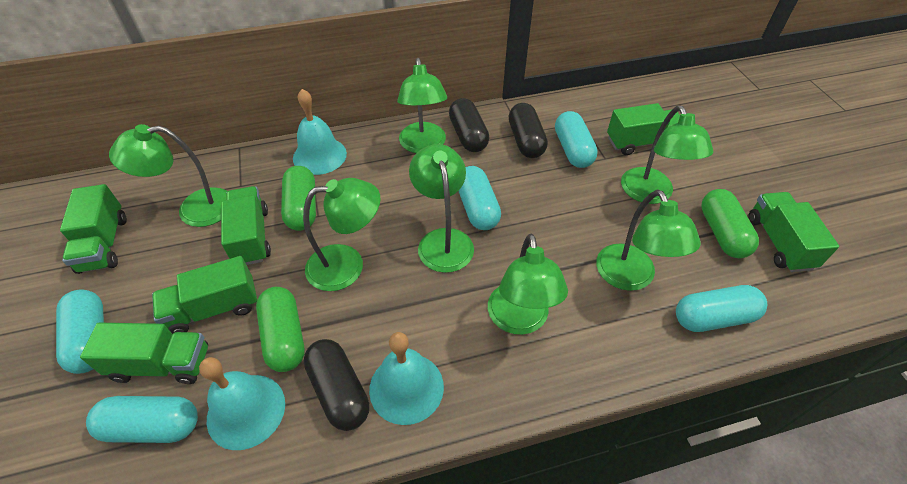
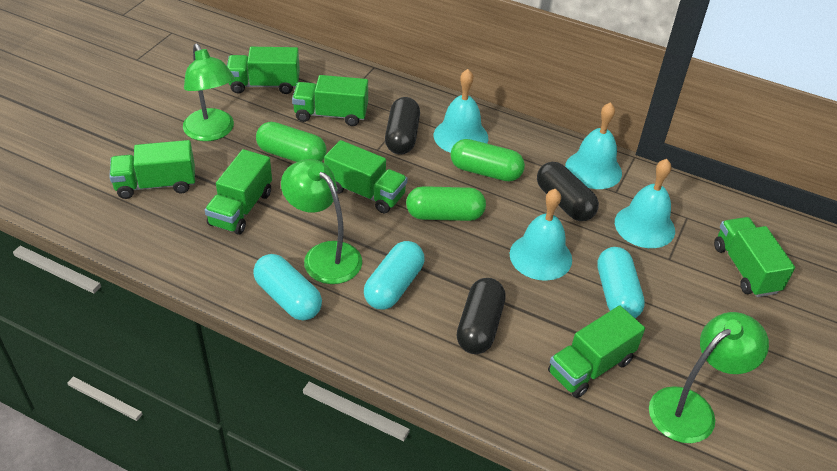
green lamp: [109,124,228,227] [303,178,381,291] [397,58,447,153] [409,144,474,273] [488,234,568,335] [596,190,701,291] [621,105,713,204] = 7 -> [183,43,235,141] [281,159,362,284] [649,312,769,443] = 3
green truck: [60,184,127,274] [80,323,208,384] [152,256,257,334] [221,186,271,265] [607,103,680,155] [748,192,839,272] = 6 -> [109,140,195,199] [205,149,272,235] [227,47,300,94] [292,75,368,126] [324,140,407,213] [548,305,645,398] [714,217,795,297] = 7
turquoise bell: [199,357,285,450] [293,89,347,175] [369,332,444,425] = 3 -> [433,69,488,153] [510,189,572,281] [565,102,622,189] [615,159,675,248] = 4
turquoise capsule: [56,289,104,374] [86,396,198,443] [459,166,501,230] [555,111,598,168] [676,285,767,332] = 5 -> [253,254,322,321] [364,241,424,310] [597,247,645,318] = 3

